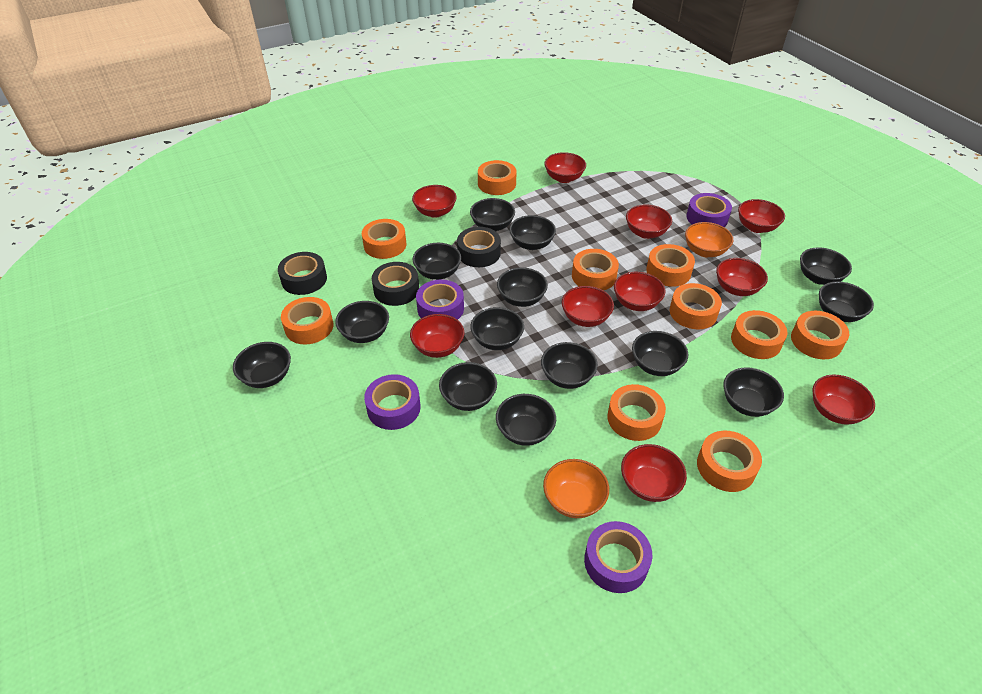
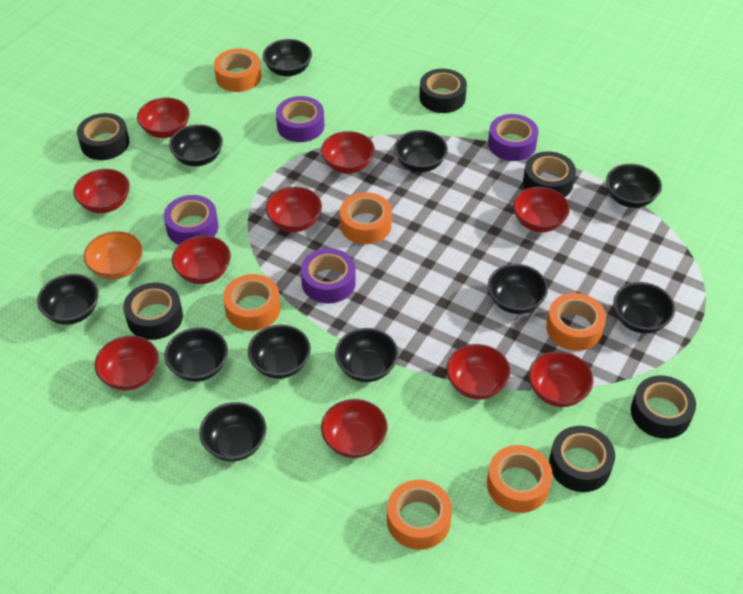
black bowl: [233,342,291,388] [335,301,389,343] [413,243,461,280] [439,362,497,411] [470,198,515,231] [470,307,524,350] [496,394,556,446] [497,267,548,307] [509,215,556,250] [541,342,598,389] [632,331,689,376] [723,367,784,417] [800,247,852,285] [819,282,874,322] = 14 -> [37,274,99,325] [164,327,228,382] [169,124,223,166] [199,402,266,461] [248,325,311,379] [263,39,312,77] [335,328,398,382] [394,130,448,172] [488,264,548,314] [606,164,662,208] [613,282,675,333] = 11
black tape: [278,252,327,295] [372,262,419,306] [457,227,501,267] = 3 -> [77,113,129,160] [123,283,183,340] [419,69,467,113] [523,151,576,197] [549,426,615,492] [631,375,696,439] = 6
orange bowl: [543,459,609,518] [685,222,733,257] = 2 -> [84,231,143,280] = 1
orange tape: [281,297,333,344] [362,219,406,259] [478,160,517,195] [572,249,619,291] [607,384,666,441] [646,244,695,287] [670,283,722,329] [697,431,762,492] [731,310,787,359] [791,311,849,359] = 10 -> [214,49,261,92] [223,274,281,331] [340,192,392,244] [387,480,452,550] [487,445,553,513] [546,293,606,351] = 6

